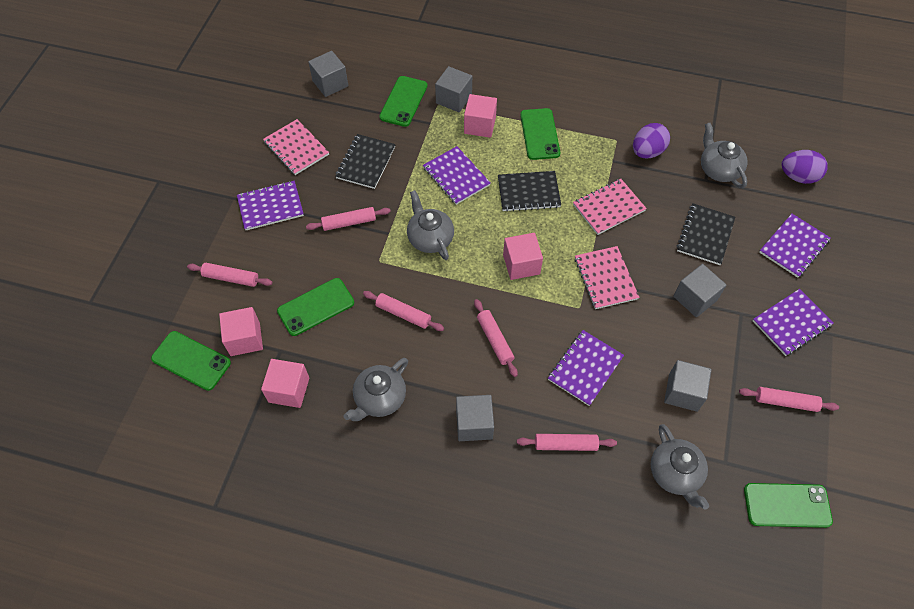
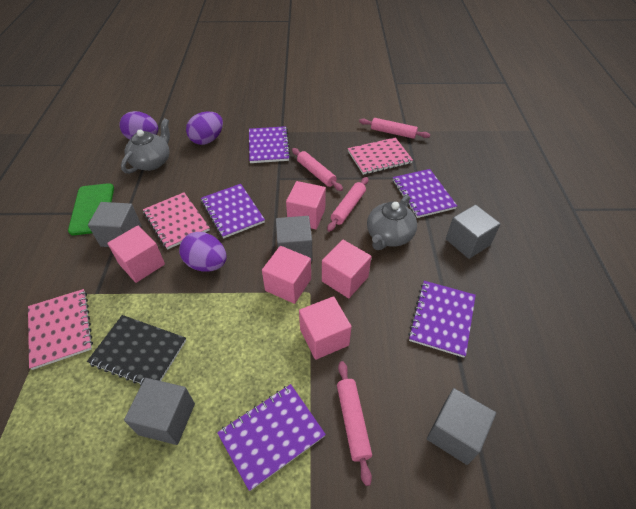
black notebook: [335,134,396,189] [498,171,561,212] [677,203,735,265] = 3 -> [87,315,186,386] = 1
green phone: [151,331,231,391] [277,278,354,336] [379,76,428,127] [520,108,560,160] [744,483,833,528] = 5 -> [68,183,114,235] = 1
grey teapot: [344,358,408,421] [407,190,454,260] [651,424,709,510] [701,123,748,188] = 4 -> [121,118,170,174] [367,195,417,250] = 2
pink cube: [219,307,263,356] [261,359,309,408] [464,94,497,138] [503,233,543,280] = 4 -> [107,225,165,283] [262,246,311,304] [286,181,326,229] [299,296,352,360] [322,240,371,298] = 5
pink rolling pin: [187,263,272,287] [306,207,391,231] [363,291,444,331] [474,299,518,377] [517,434,617,451] [739,387,839,412] = 6 -> [292,148,343,191] [327,177,368,232] [337,361,372,486] [359,118,430,139] = 4
purple egg: [633,123,670,158] [781,150,828,184] = 2 -> [119,111,158,140] [179,232,227,272] [186,111,223,145] = 3

